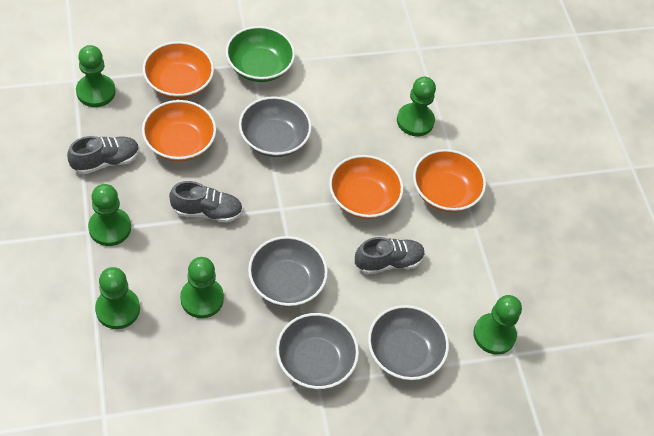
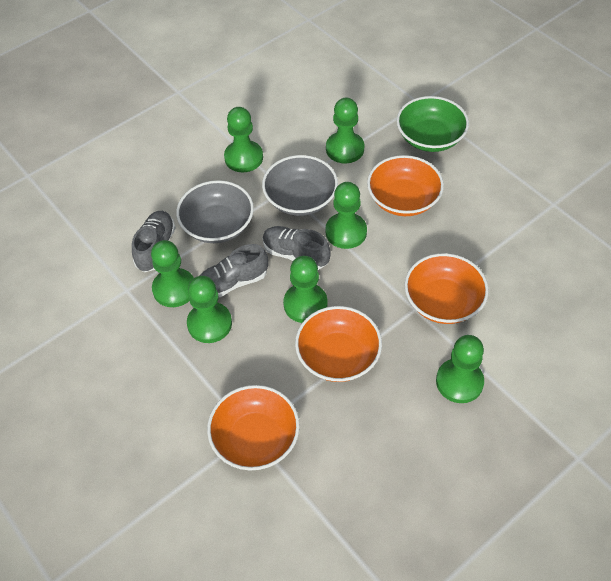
green pawn: [76,45,116,107] [88,184,131,246] [95,267,140,329] [180,257,224,318] [397,77,436,136] [473,295,522,355] = 6 -> [151,240,194,307] [187,276,232,343] [224,107,263,172] [283,256,328,323] [325,182,367,249] [326,98,364,163] [436,335,484,403] = 7
grey bowl: [239,96,312,157] [248,236,328,306] [276,313,359,389] [368,305,449,380] = 4 -> [176,180,254,243] [262,155,338,216] = 2

